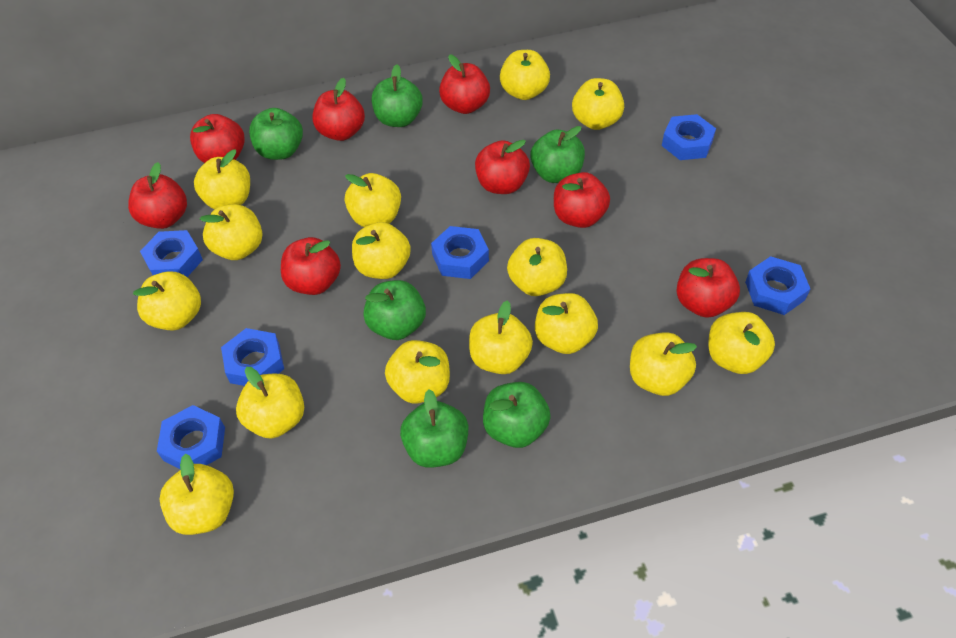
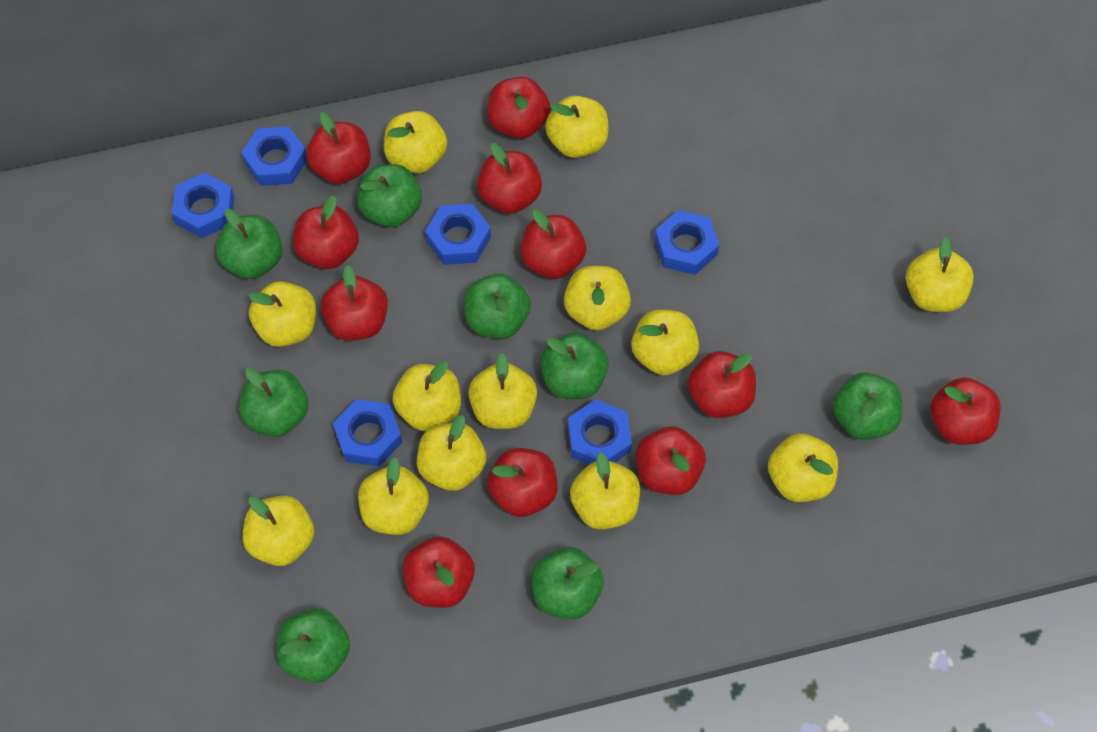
green apple: [249,108,303,160] [363,280,426,340] [372,64,423,127] [400,389,468,468] [483,382,551,448] [531,126,585,183] = 6 -> [216,209,283,279] [239,368,308,437] [277,609,350,683] [357,164,422,227] [464,274,531,339] [532,547,604,619] [540,333,609,399] [833,373,902,440] = 8
red apple: [128,162,187,229] [190,114,245,163] [281,237,341,295] [313,78,365,141] [439,54,490,114] [475,140,530,194] [554,172,610,228] [676,258,740,318] = 8 -> [293,195,359,269] [306,112,371,184] [321,265,388,341] [403,536,475,608] [477,143,542,214] [487,77,550,139] [487,448,557,517] [520,209,586,279] [636,426,706,495] [688,351,756,418] [930,377,1001,445] = 11
yellow apple: [133,271,201,331] [159,454,234,535] [194,149,250,209] [200,204,262,260] [236,367,304,439] [345,173,401,227] [352,222,411,279] [385,340,450,404] [469,300,533,374] [500,50,550,100] [507,238,567,296] [535,293,598,354] [572,78,624,130] [630,332,697,396] [708,312,775,374] = 15 -> [243,496,314,566] [249,281,316,347] [358,458,429,535] [384,111,447,173] [392,361,461,431] [417,415,486,491] [468,353,537,429] [545,95,609,158] [564,266,631,330] [570,452,640,529] [631,310,699,375] [768,434,838,502] [906,237,974,312] = 13

